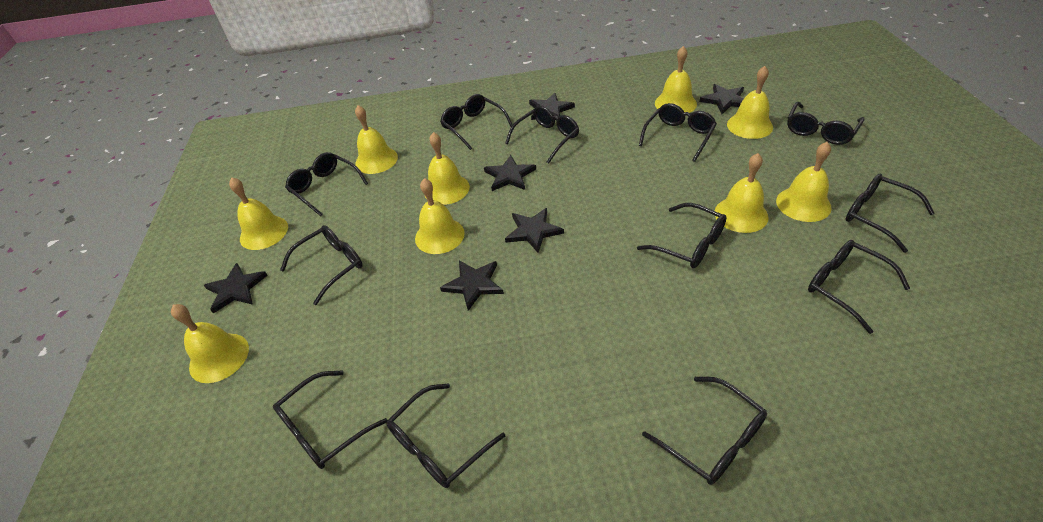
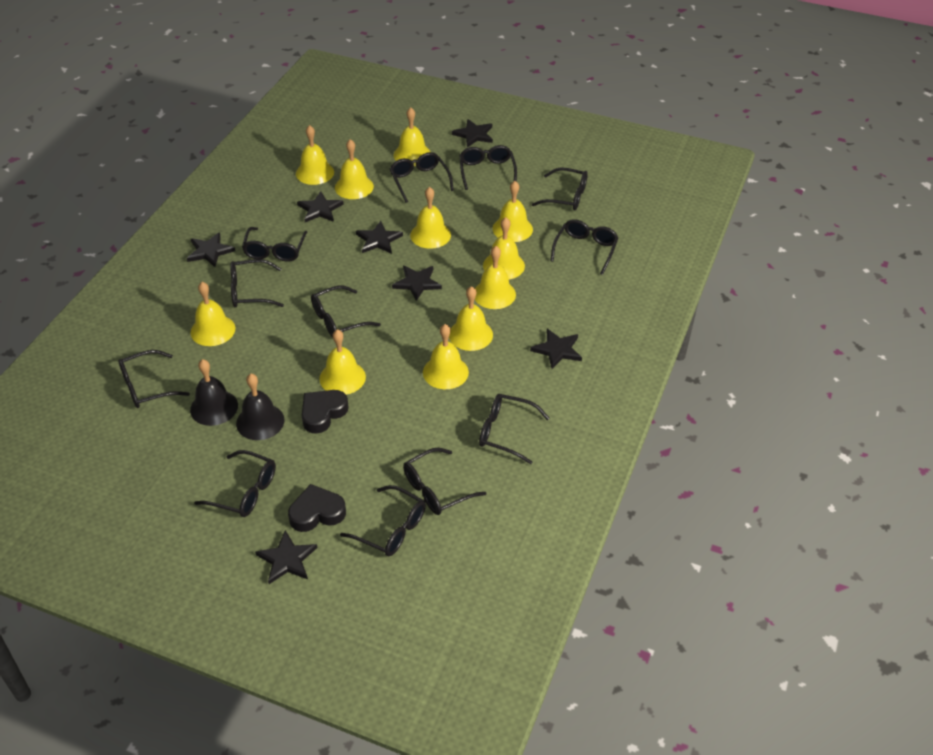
black bell: none = 0 -> [190,359,238,426] [236,374,284,440] = 2
black heart: none = 0 -> [288,484,346,532] [302,390,349,434] = 2
black star: [204,263,268,314] [440,260,504,311] [484,155,536,191] [505,208,564,253] [529,93,575,121] [699,84,744,114] = 6 -> [187,232,235,267] [255,530,318,584] [297,191,344,222] [356,221,403,254] [392,266,442,301] [452,119,493,147] [530,329,582,369] = 7
yellow bell: [171,304,249,383] [229,177,288,250] [355,105,398,174] [415,178,465,254] [424,132,470,205] [655,46,697,113] [715,153,769,233] [727,66,773,139] [776,142,832,222] = 9 -> [190,282,235,346] [296,125,334,185] [320,329,366,395] [335,139,374,199] [394,107,430,166] [410,187,451,249] [423,324,469,389] [449,286,493,351] [475,246,516,309] [483,217,525,279] [493,181,533,242] = 11

